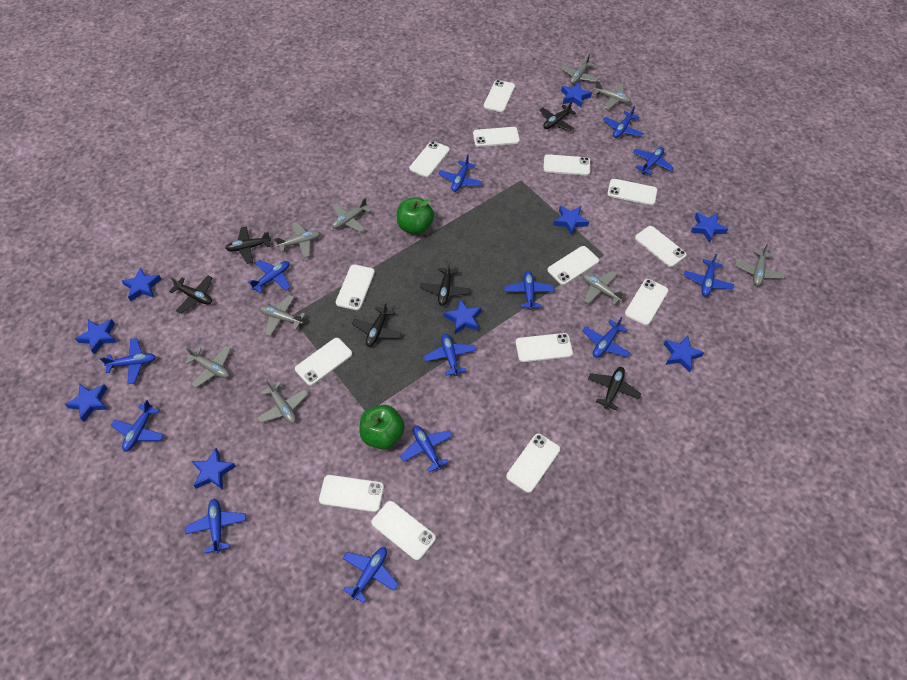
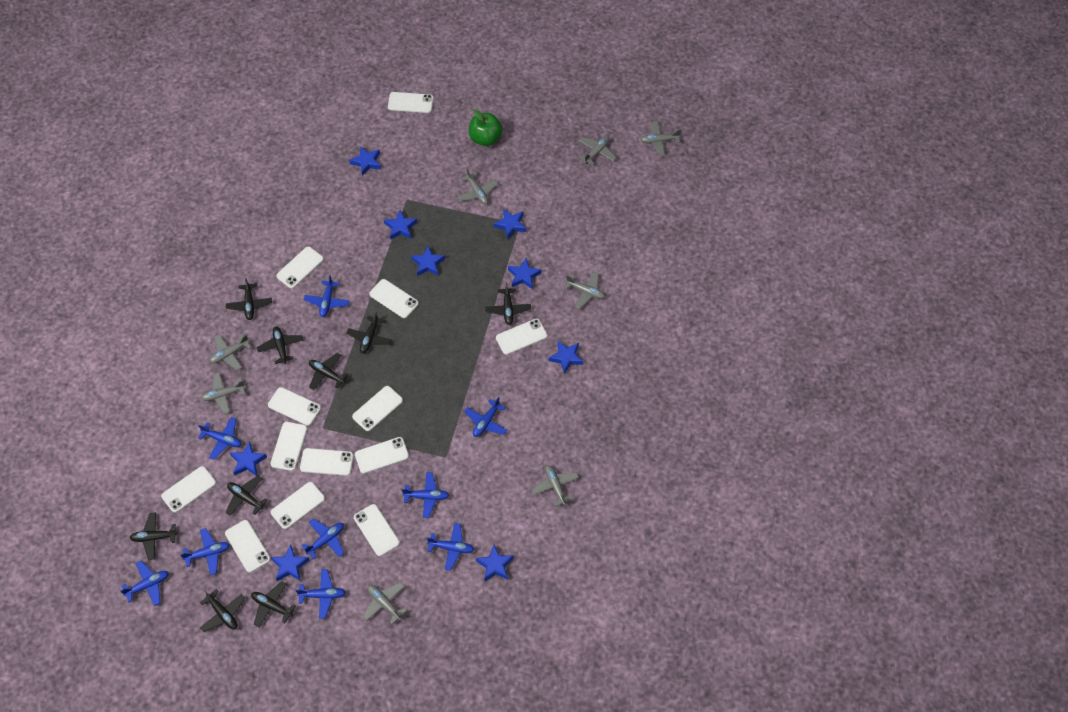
black plane: [169,275,213,314] [225,226,271,264] [352,301,402,347] [420,261,470,306] [539,101,576,131] [588,367,641,410] = 6 -> [130,512,178,560] [200,589,245,632] [225,476,268,516] [226,278,272,320] [251,581,296,627] [257,326,303,364] [309,353,349,390] [347,311,392,353] [485,282,531,325] = 9
blue plane: [100,338,156,384] [111,400,164,452] [185,498,246,554] [248,260,290,293] [343,547,398,603] [400,426,453,472] [424,334,476,376] [439,155,482,192] [504,271,554,310] [582,317,630,358] [603,106,643,138] [633,147,674,175] [684,254,734,296] = 13 -> [120,561,169,606] [180,528,230,575] [198,417,242,460] [296,569,346,619] [302,519,344,559] [304,275,350,317] [402,472,449,518] [427,523,474,571] [464,397,507,437] = 9
green apple: [359,405,405,449] [397,197,434,234] = 2 -> [469,109,503,146] = 1
grey plane: [185,345,231,388] [257,380,308,424] [260,295,305,336] [275,222,321,258] [332,197,371,232] [560,54,598,84] [583,271,626,305] [593,81,631,109] [735,244,785,286] = 9 -> [201,372,246,414] [210,334,252,370] [362,582,407,624] [457,168,498,205] [532,465,579,506] [564,272,605,309] [579,136,617,165] [641,121,681,156] = 8
white phone: [295,338,352,386] [319,475,384,512] [336,265,375,310] [371,501,436,560] [409,141,450,177] [473,127,520,147] [484,80,515,112] [506,433,560,493] [516,333,573,362] [543,154,590,175] [547,246,599,285] [607,179,657,205] [625,279,668,325] [635,226,686,267] = 14 -> [161,466,216,513] [225,520,270,573] [268,387,321,426] [270,422,307,471] [271,482,325,529] [276,247,324,288] [300,448,354,476] [352,386,403,431] [354,504,400,556] [355,437,409,474] [369,279,419,318] [388,92,434,113] [496,319,547,355] = 13

